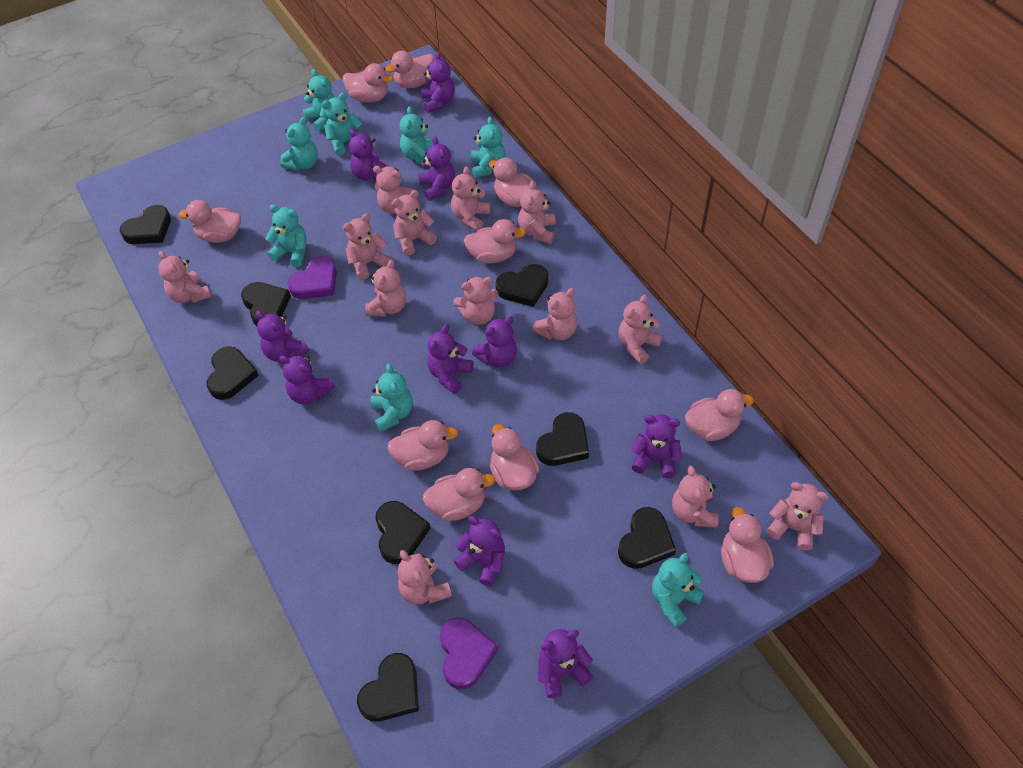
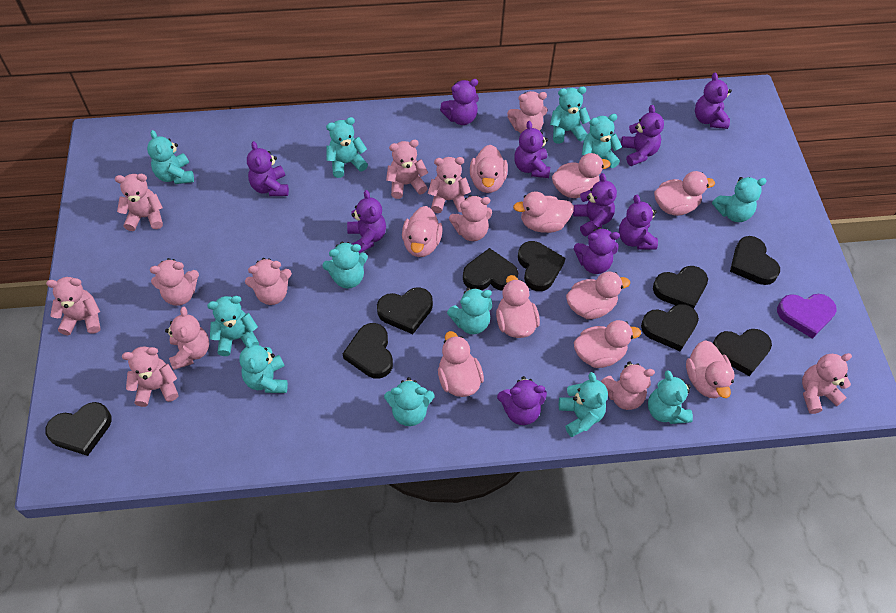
black heart: [120,205,171,244] [207,346,259,400] [241,282,291,326] [357,653,419,722] [375,501,431,564] [496,264,549,307] [536,412,589,466] [618,507,676,569] = 8 -> [45,402,112,456] [343,323,393,378] [377,288,433,334] [463,248,518,291] [518,241,565,291] [641,304,699,351] [653,266,708,309] [713,329,772,376] [730,236,780,285] = 9
pink teddy bear: [158,251,211,303] [343,213,391,280] [365,259,406,317] [373,166,417,214] [391,190,437,255] [398,550,452,605] [451,166,491,231] [453,276,498,325] [518,181,555,244] [532,288,577,340] [618,295,663,364] [672,466,719,528] [767,482,829,551] = 13 -> [46,277,100,335] [115,174,163,231] [122,347,178,407] [150,258,199,306] [165,307,209,370] [245,258,292,305] [386,140,428,199] [428,157,471,213] [449,195,492,241] [507,91,547,134] [601,361,655,410] [802,353,852,414] = 12
purple heart: [288,256,337,299] [440,618,498,689] = 2 -> [777,294,837,339] = 1
turquoise teddy bear: [265,205,306,267] [280,117,318,171] [303,69,335,132] [321,93,362,156] [371,363,413,432] [400,106,434,164] [471,117,506,178] [652,553,704,627] = 8 -> [147,130,194,184] [207,296,259,356] [239,338,288,393] [322,242,368,289] [326,117,368,178] [384,377,434,426] [447,287,492,334] [550,87,590,144] [559,372,608,437] [582,114,622,168] [648,370,693,424] [712,177,767,222] = 12

